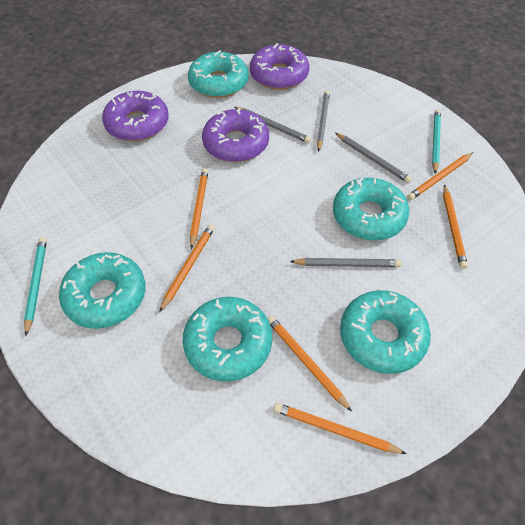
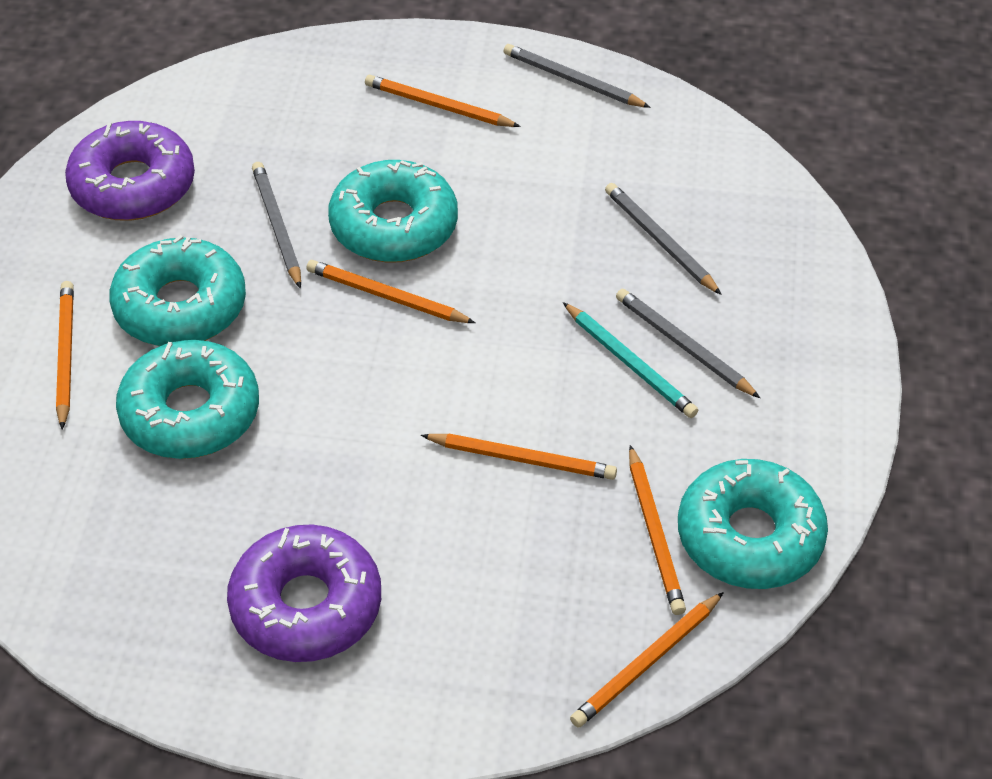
purple donut: [102,91,169,141] [202,108,269,162] [250,43,309,90] = 3 -> [65,121,195,221] [227,525,381,662] = 2
turquoise donut: [59,252,146,329] [183,297,272,382] [188,50,249,98] [333,177,409,241] [340,290,431,374] = 5 -> [109,235,246,346] [116,340,259,459] [328,160,458,263] [678,459,828,589] = 4
turquoise pencil: [24,237,47,336] [432,109,441,174] = 2 -> [563,302,698,418] = 1

